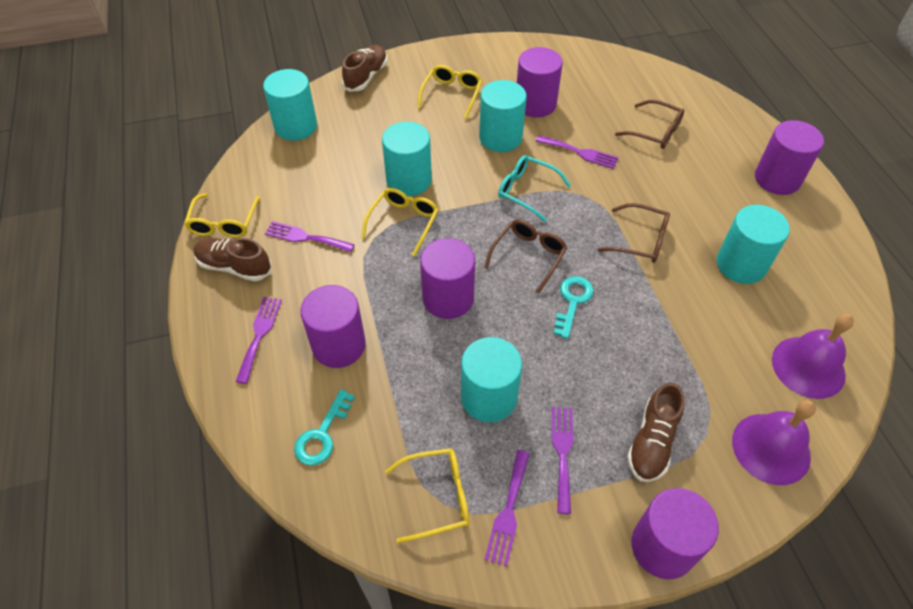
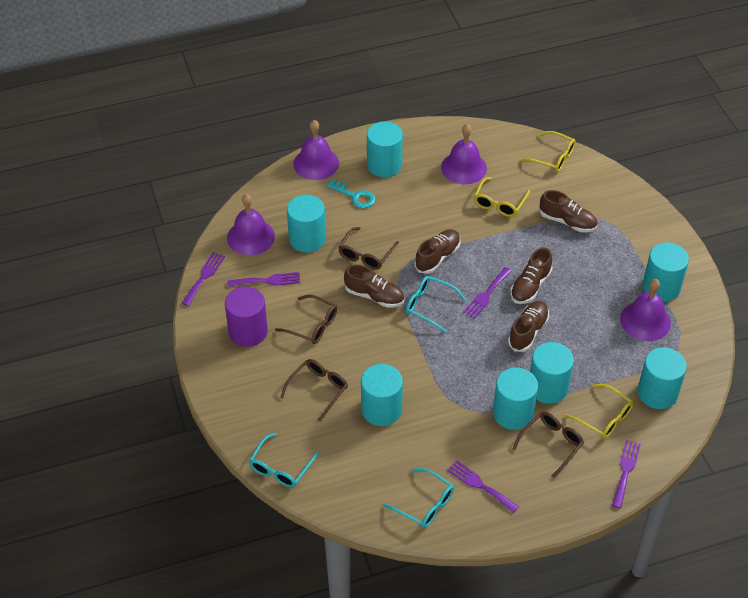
brown glasses: [484,219,567,294] [598,203,670,263] [615,100,684,149] = 3 -> [275,295,337,344] [280,359,348,422] [338,227,399,270] [513,412,584,478] = 4
brown shoe: [193,238,271,281] [342,45,387,92] [627,382,685,482] = 3 -> [344,265,404,308] [415,229,461,274] [508,301,549,352] [510,247,553,304] [539,190,597,232] = 5
purple bell: [732,400,816,485] [772,314,854,399] = 2 -> [227,194,275,255] [294,120,339,180] [441,124,487,184] [620,279,671,341] = 4
purple cylinder: [300,285,366,368] [420,238,475,319] [517,47,563,117] [632,488,719,579] [755,120,824,195] = 5 -> [225,286,268,347] = 1
turquoise cylinder: [263,69,317,141] [382,122,432,196] [461,337,522,422] [479,80,527,152] [717,205,790,284] = 5 -> [287,195,326,252] [361,364,403,426] [367,122,403,177] [493,367,538,430] [530,342,574,404] [638,347,687,409] [642,242,689,302] = 7
turquoise glasses: [498,155,571,222] = 1 -> [249,433,319,488] [383,468,454,528] [406,276,466,333] = 3
turquoise key: [294,389,355,465] [553,276,594,339] = 2 -> [327,179,375,208] = 1
yellow glasses: [184,193,261,238] [361,188,439,256] [385,448,470,543] [418,65,482,119] = 4 -> [474,177,530,217] [520,131,576,172] [564,384,633,439] = 3

